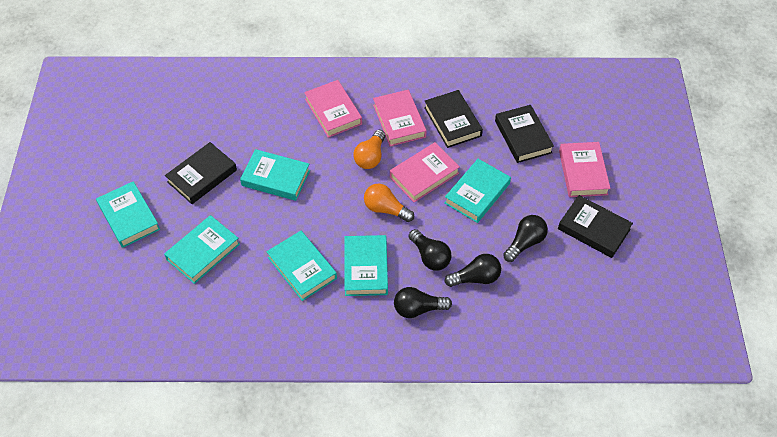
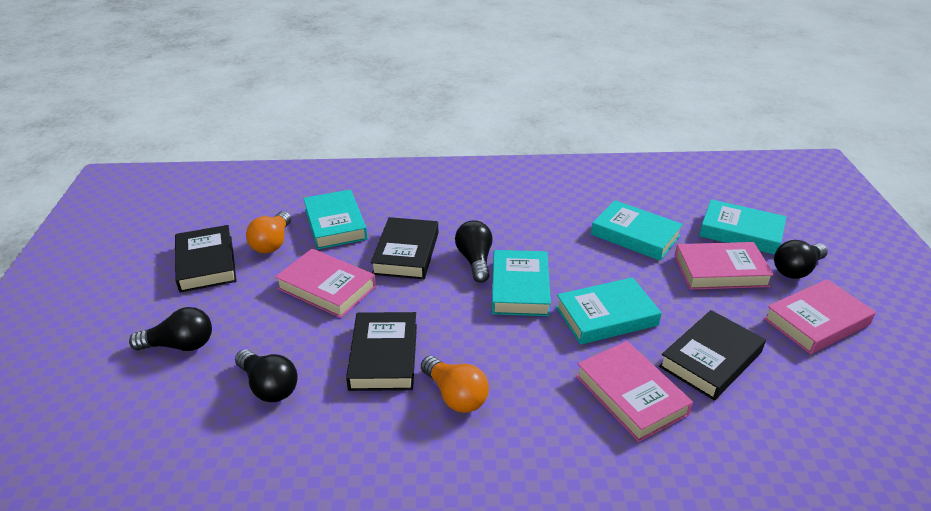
turquoise book: [96,181,160,248] [164,215,240,284] [240,149,310,201] [267,231,337,301] [345,235,388,296] [445,159,511,223] = 6 -> [303,190,368,249] [492,250,551,316] [556,277,662,345] [591,200,683,261] [699,199,786,255] = 5

